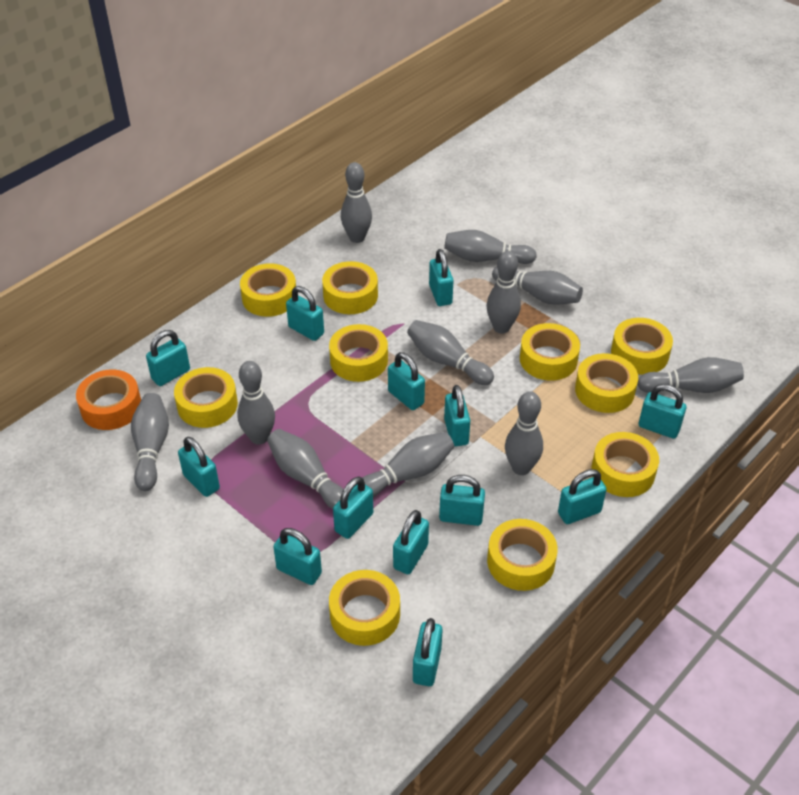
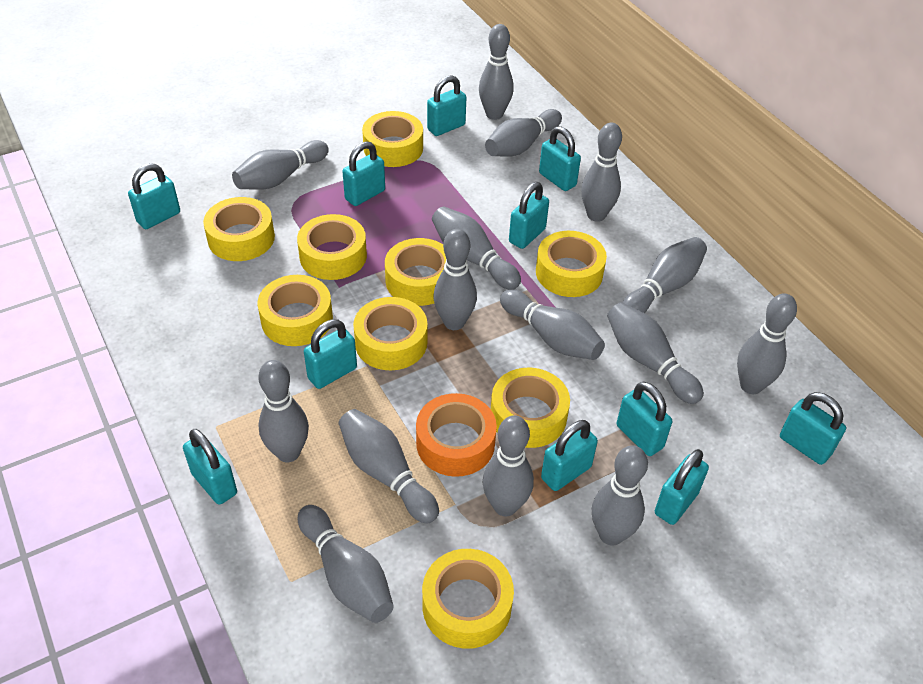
grey bowling pin: [131,393,169,491] [237,361,275,445] [267,429,344,509] [341,162,372,243] [362,432,454,497] [407,320,494,385] [444,230,537,264] [486,251,521,333] [492,267,583,305] [505,391,543,475] [637,357,744,393] = 11 -> [232,140,329,190] [258,360,309,462] [298,505,394,623] [339,409,439,523] [432,206,521,289] [434,229,477,330] [479,24,514,120] [483,415,534,516] [485,109,562,157] [500,289,605,360] [581,123,622,222] [592,445,648,546] [607,302,704,404] [623,237,707,313] [737,293,797,394] = 15
turquoise padlock: [146,330,190,386] [178,437,220,497] [273,528,322,585] [286,286,324,341] [333,477,373,539] [388,352,425,410] [393,510,429,574] [413,618,443,686] [429,249,453,306] [439,475,485,526] [444,385,470,447] [558,469,607,524] [639,384,686,438] = 13 -> [128,163,180,229] [183,429,237,505] [304,320,357,389] [342,141,385,206] [427,75,466,136] [509,182,549,249] [539,126,581,191] [541,420,598,491] [617,382,672,456] [655,449,709,525] [780,392,846,465] = 11
yellow tape: [174,367,238,428] [240,263,296,317] [322,261,378,314] [329,324,388,382] [329,570,400,646] [487,519,558,591] [520,323,580,381] [575,353,638,413] [591,432,659,497] [611,318,673,374] = 10 -> [203,197,275,261] [258,275,333,346] [297,214,367,280] [353,297,428,370] [362,111,423,167] [385,238,446,306] [422,549,514,649] [491,368,570,448] [536,231,607,297] = 9

